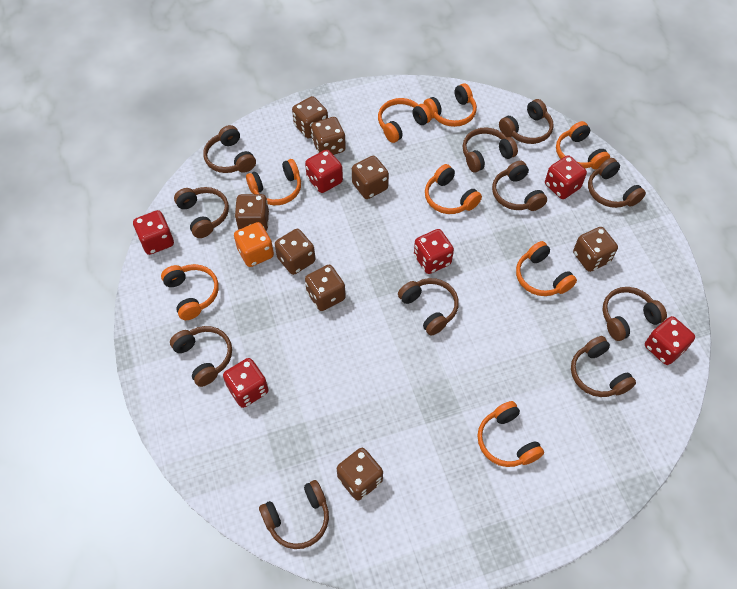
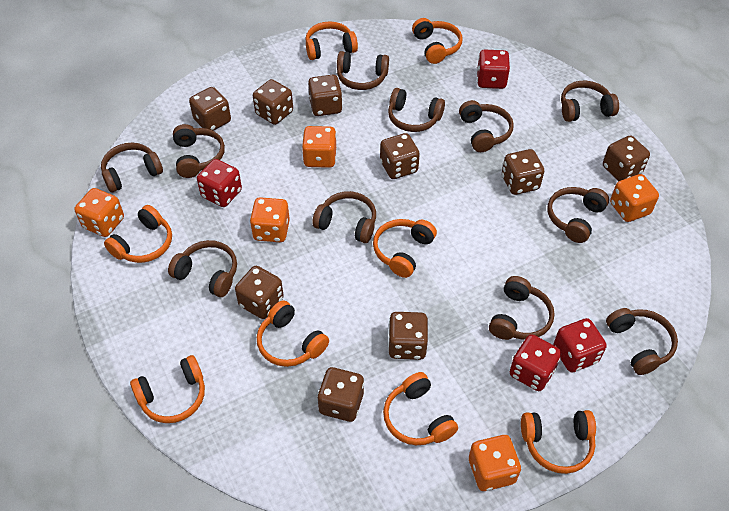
brown dice: [235,194,269,231] [275,229,315,275] [292,96,328,139] [305,265,346,311] [311,117,346,155] [337,448,383,500] [352,156,389,199] [573,227,618,272] = 8 -> [189,87,231,131] [235,266,284,319] [253,79,293,125] [308,75,343,116] [317,367,364,422] [380,133,420,179] [388,312,428,360] [502,149,544,195] [603,135,650,181] = 9
orange dice: [234,222,274,267] = 1 -> [74,188,124,237] [250,197,290,242] [302,126,336,168] [469,435,521,491] [610,174,659,222] = 5
red dice: [133,210,174,255] [223,358,269,408] [305,149,343,193] [414,229,454,274] [545,155,587,199] [645,316,695,365] = 6 -> [197,159,242,207] [477,50,510,89] [510,334,562,391] [553,318,607,373] = 4

